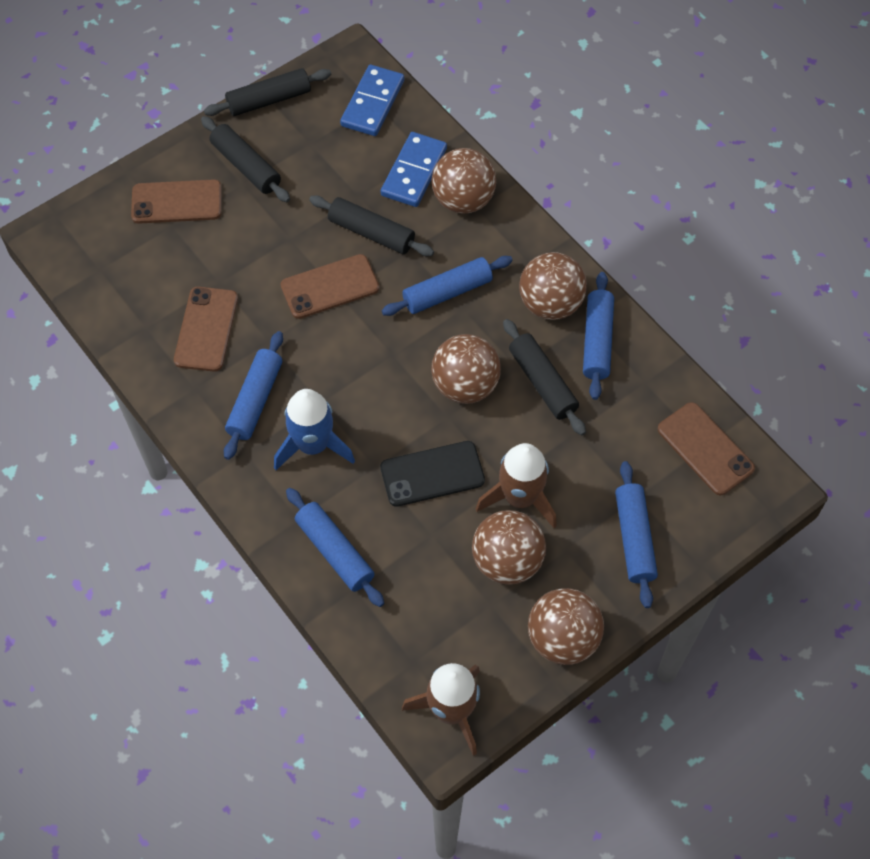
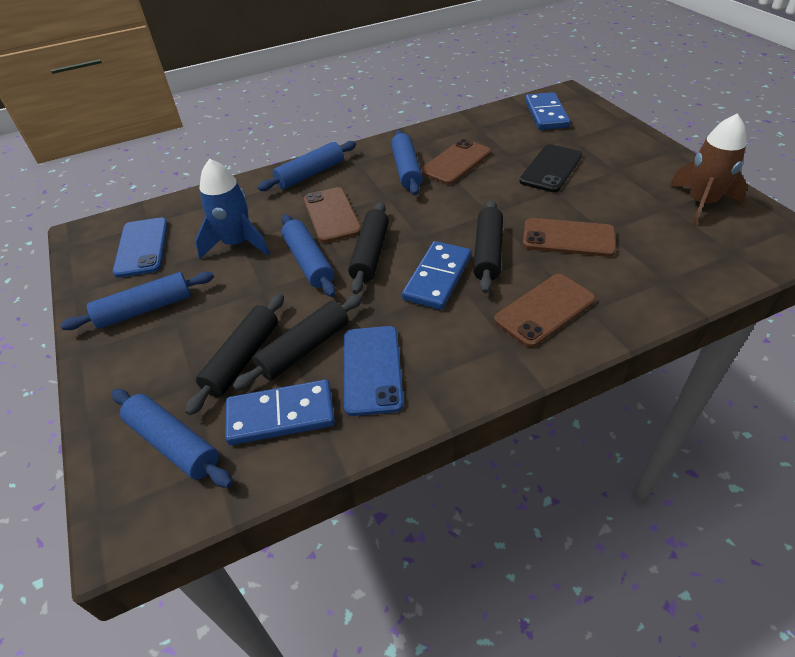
blue domino: [340,65,404,136] [381,132,447,207] = 2 -> [225,380,335,445] [402,241,471,310] [525,92,570,130] = 3
blue phone: none = 0 -> [113,217,168,278] [344,326,404,416] = 2
brown ball: [431,334,501,404] [432,148,496,214] [472,510,546,585] [519,252,587,320] [528,588,604,665] = 5 -> none = 0
brown rocket: [402,663,480,756] [476,443,557,528] = 2 -> [670,114,748,226] = 1

